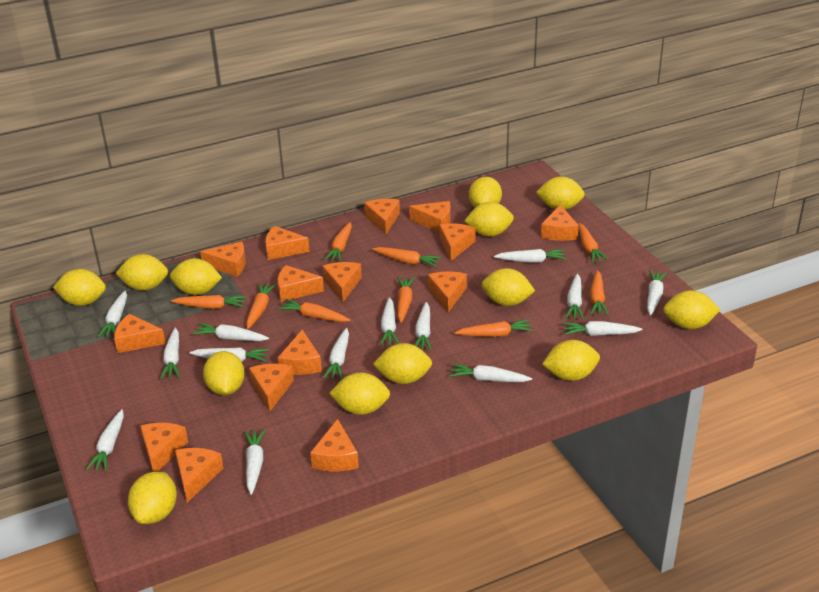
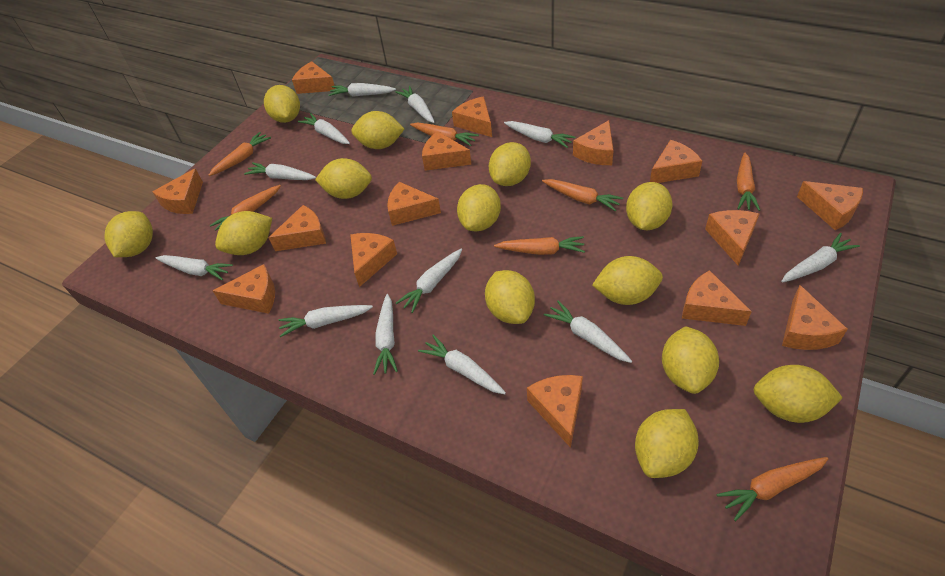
orange carrot: [171,295,246,309] [246,283,277,329] [278,299,350,322] [324,222,352,262] [372,247,441,267] [397,277,415,323] [454,319,533,337] [578,223,609,263] [590,270,609,316] = 9 -> [209,132,271,176] [210,185,281,230] [410,123,479,146] [494,236,585,255] [542,179,623,211] [717,457,828,521] [737,153,760,211] = 7
white carrot: [86,409,124,471] [97,291,127,338] [160,328,180,379] [190,347,270,362] [193,323,269,341] [244,429,265,495] [323,328,349,380] [380,297,399,346] [415,302,432,351] [449,364,532,382] [494,249,567,263] [563,321,643,336] [565,274,584,320] [647,270,667,315] = 14 -> [156,255,233,280] [244,162,316,180] [279,305,373,337] [298,113,350,144] [328,83,396,97] [373,294,398,375] [396,86,435,123] [396,249,462,313] [418,335,506,394] [504,121,575,148] [544,301,632,363] [781,233,860,282] = 12

